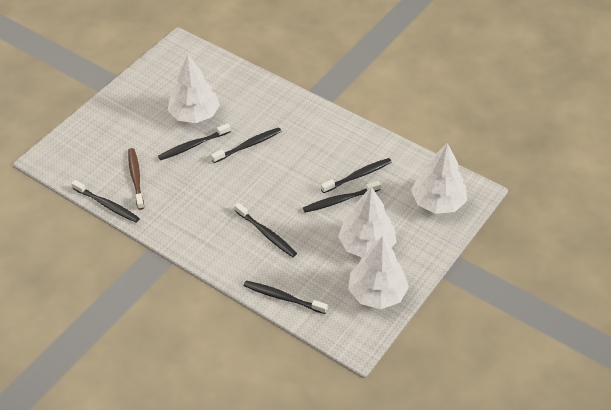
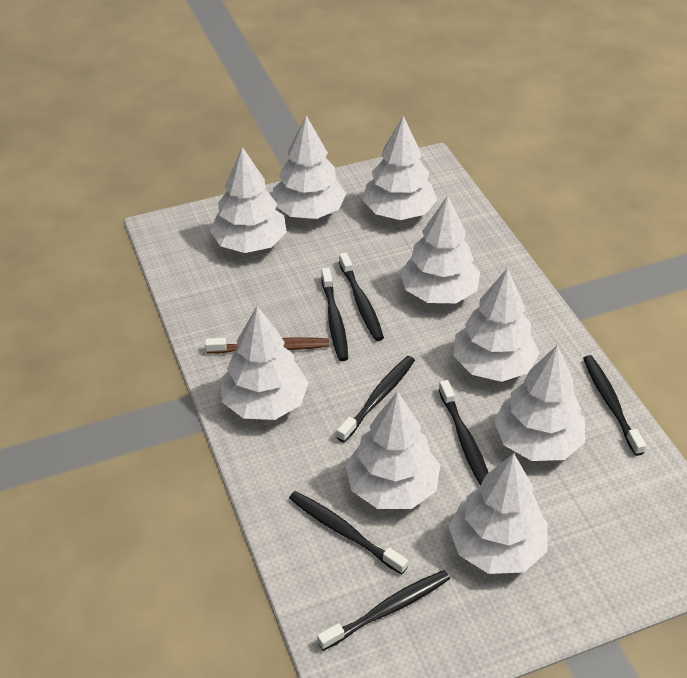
white tree: [168,54,220,123] [338,186,397,257] [348,236,409,309] [411,143,467,214] = 4 -> [210,147,287,253] [221,306,309,420] [273,115,346,219] [346,391,440,509] [362,116,437,220] [400,195,480,303] [449,453,547,574] [454,268,540,382] [494,345,585,461] = 9

